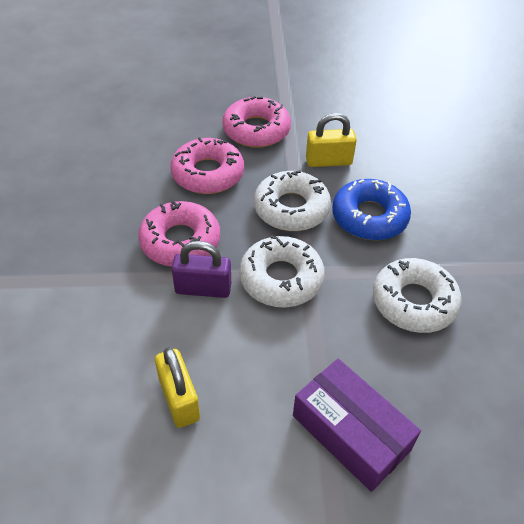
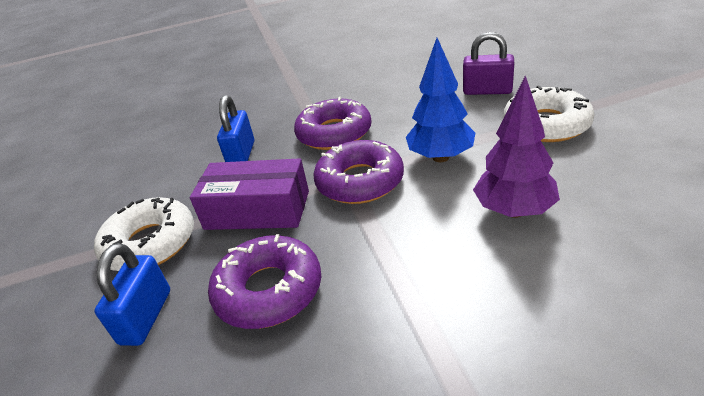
blue donut: [332,179,411,240] = 1 -> none = 0
blue padlock: none = 0 -> [95,243,170,346] [217,95,254,162] = 2
blue tree: none = 0 -> [406,38,475,162] = 1
pink donut: [138,201,220,267] [170,137,244,194] [222,96,291,148] = 3 -> none = 0
purple donut: none = 0 -> [208,234,321,329] [294,97,372,150] [313,140,404,204] = 3
purple tree: none = 0 -> [473,75,560,218] = 1
white donut: [239,235,325,308] [254,171,331,231] [373,258,462,333] = 3 -> [94,197,194,271] [503,86,595,142] = 2
yellow padlock: [155,347,200,428] [306,113,357,167] = 2 -> none = 0

